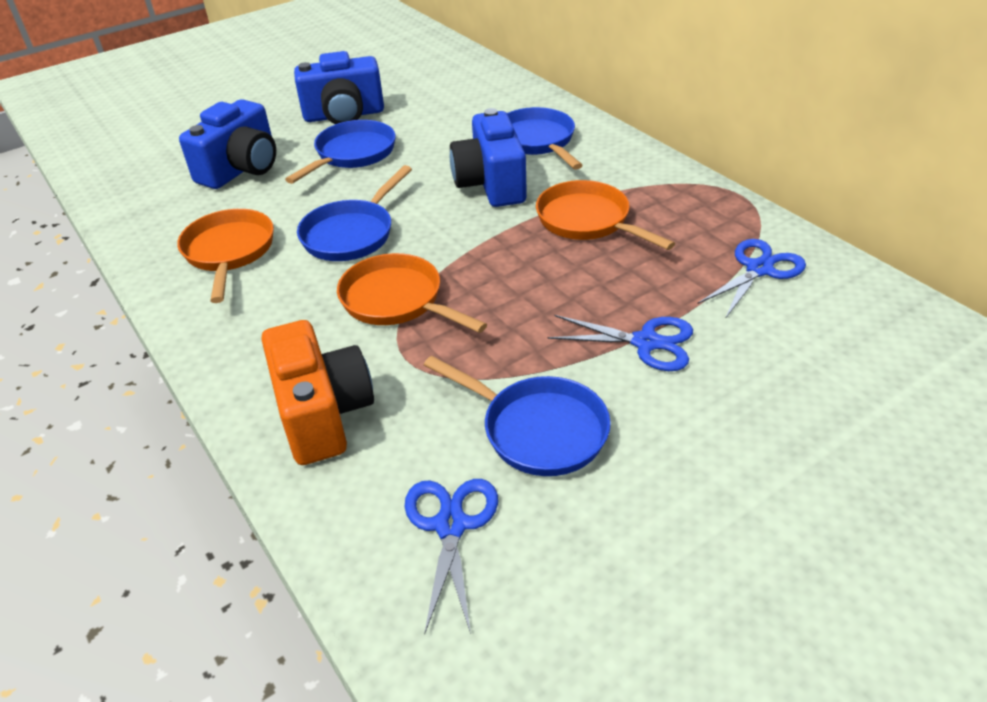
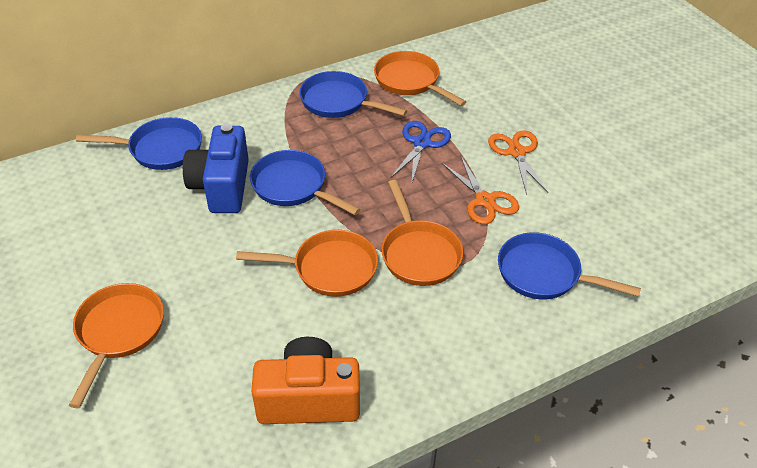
blue camera: [179,99,276,189] [294,51,384,124] [450,108,527,207] = 3 -> [183,123,249,213] = 1
blue scissors: [404,479,498,635] [547,315,693,371] [697,239,806,319] = 3 -> [391,121,451,185] = 1
orange pan: [177,209,274,303] [337,253,487,333] [536,180,675,250] = 3 -> [69,283,164,408] [236,230,378,297] [374,51,466,106] [381,180,463,286] = 4
orange scissors: none = 0 -> [442,156,519,224] [488,130,548,195] = 2

